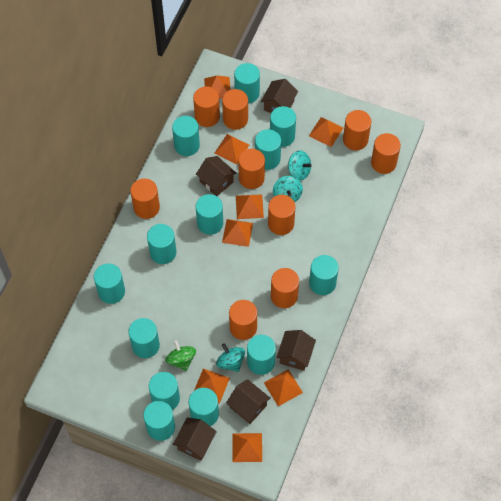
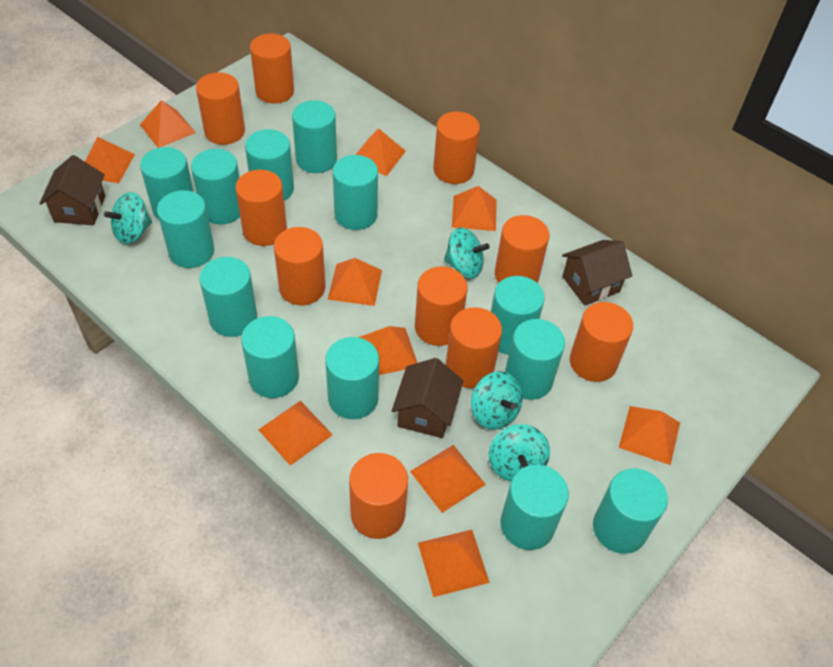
brown house: [173,417,217,461] [196,156,237,196] [226,379,271,424] [261,79,298,113] [276,330,316,371] = 5 -> [39,155,105,225] [392,358,463,438] [562,240,632,306] = 3
green spinning top: [165,340,196,371] = 1 -> none = 0
orange cylinder: [130,178,160,219] [193,86,220,127] [222,89,248,130] [229,300,257,340] [238,149,265,189] [268,195,295,235] [271,268,299,308] [343,110,371,151] [371,133,401,174] = 9 -> [196,73,245,145] [235,170,287,246] [250,34,294,103] [274,227,325,305] [349,453,408,539] [415,266,468,346] [433,111,480,184] [446,307,502,388] [495,215,549,283] [570,302,633,382] = 10
orange pyramid: [194,369,230,404] [204,76,230,99] [214,134,249,164] [222,219,253,247] [233,433,262,462] [236,194,264,219] [264,369,303,406] [309,117,343,147] = 8 -> [85,137,135,183] [140,100,196,148] [258,401,333,466] [328,258,382,306] [356,128,406,176] [358,326,417,375] [410,445,486,513] [418,530,490,597] [452,186,497,231] [619,406,680,465] = 10
turquoise spinning top: [216,343,245,372] [273,176,303,202] [288,150,311,180] = 3 -> [104,192,152,244] [444,228,490,278] [471,371,523,430] [489,424,550,482] = 4

